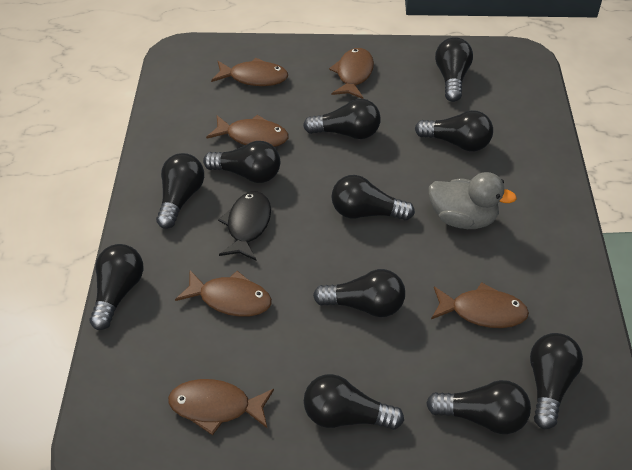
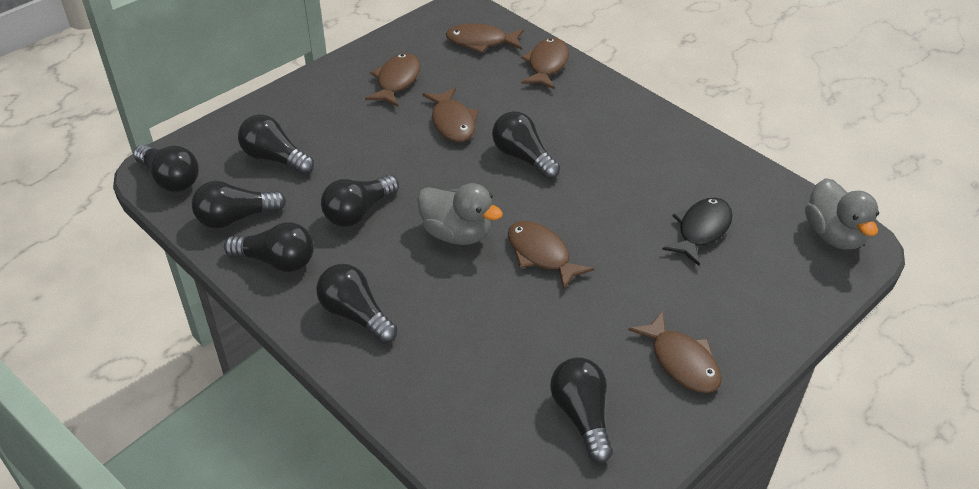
black light bulb: [89,244,143,330] [156,153,204,229] [203,141,280,183] [303,99,381,139] [304,374,404,430] [313,269,405,317] [331,175,415,221] [415,110,493,151] [426,380,531,434] [435,37,473,102] [530,333,583,429] = 11 -> [133,144,199,192] [192,181,286,228] [224,222,314,272] [238,114,314,175] [316,264,398,343] [321,175,399,226] [492,111,560,179] [550,357,613,463] = 8
grey duck: [429,172,517,229] = 1 -> [417,183,503,245] [805,178,879,250] = 2

